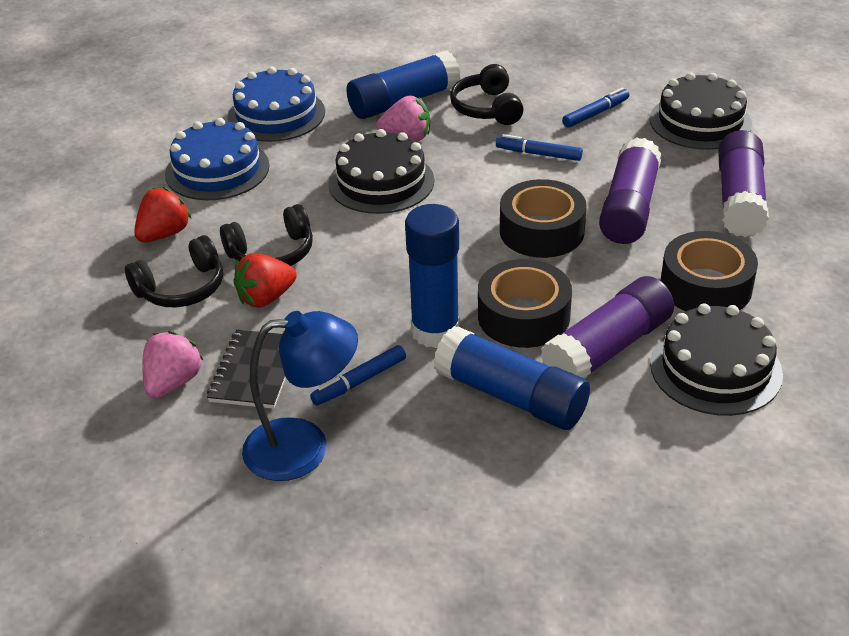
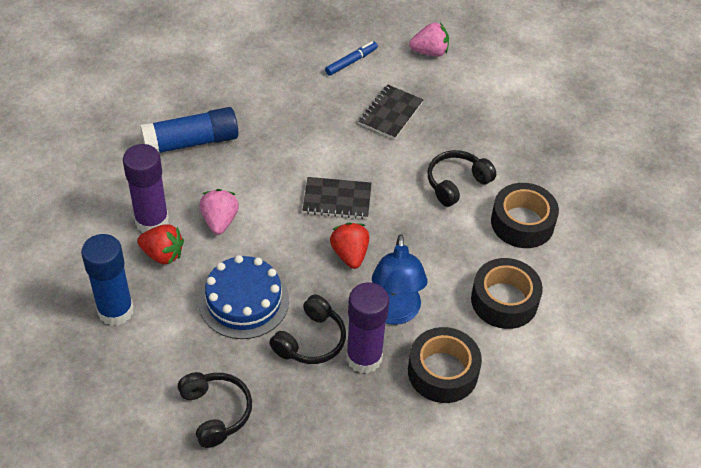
black cake: [328,129,434,214] [650,72,752,150] [650,303,783,416] = 3 -> none = 0
black notebook: [207,330,286,409] = 1 -> [303,177,371,219] [359,85,424,139] = 2
blue cake: [165,118,269,200] [227,67,325,142] = 2 -> [199,255,289,339] = 1
blue glue stick: [346,51,461,119] [405,204,460,348] [433,326,590,430] = 3 -> [81,234,134,326] [140,107,239,153] = 2
blue marker: [310,345,406,405] [496,134,583,161] [562,88,629,128] = 3 -> [325,41,378,76] = 1
purple glue stick: [540,276,674,379] [599,137,661,244] [718,130,769,237] = 3 -> [123,144,169,233] [346,282,389,374] = 2

